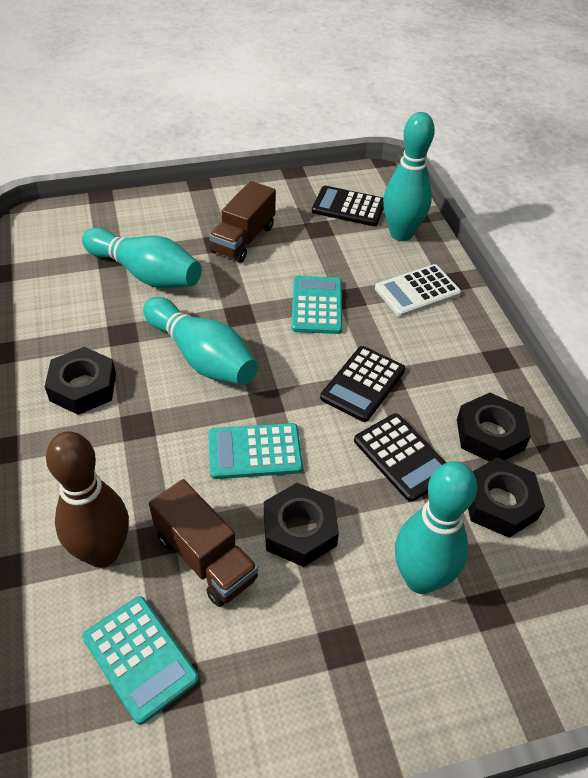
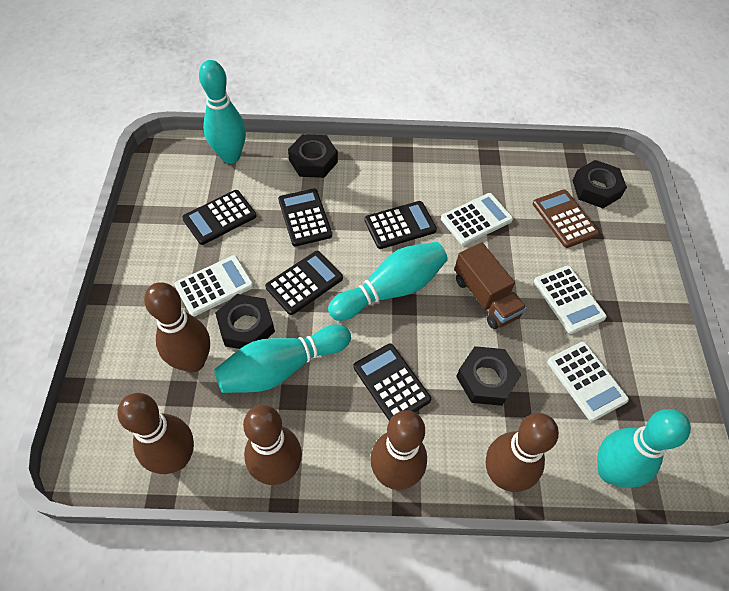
black calculator: [312,186,384,226] [320,346,405,422] [354,413,446,502] = 3 -> [182,190,256,245] [265,251,343,315] [278,188,332,246] [354,343,431,421] [365,201,437,249] = 5
brown bowling pin: [46,431,129,568] = 1 -> [117,393,194,474] [144,282,210,372] [243,405,302,485] [370,410,427,490] [486,413,559,492] = 5
brown calculator: none = 0 -> [533,189,600,248] = 1
brown truck: [149,479,258,607] [209,181,276,263] = 2 -> [454,242,527,329] = 1
turquoise calculator: [82,596,199,725] [208,423,303,479] [291,276,342,334] = 3 -> none = 0
white calculator: [375,264,461,317] = 1 -> [174,255,254,316] [441,193,513,246] [534,265,607,334] [547,342,629,421] = 4

